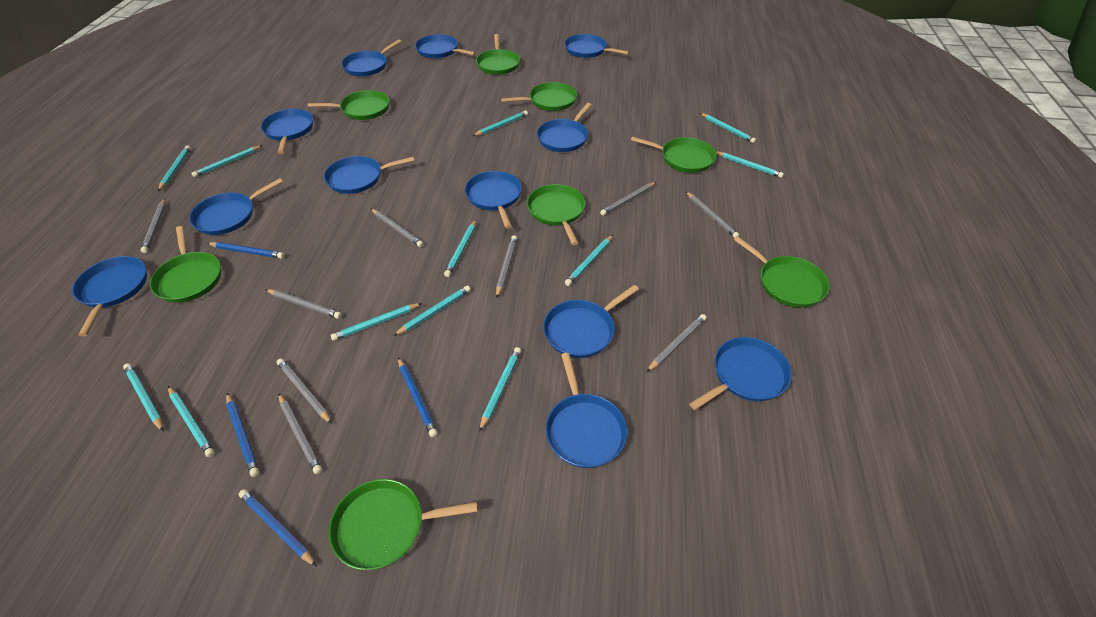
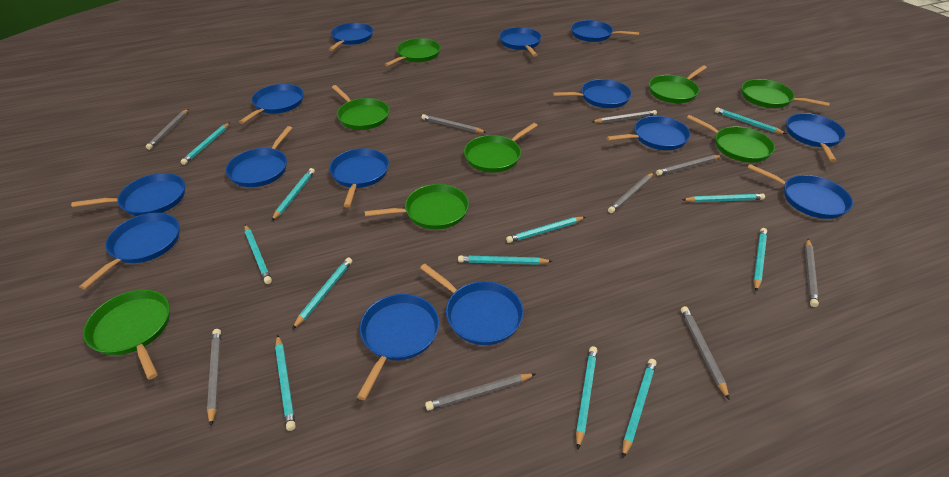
blue pan: [72,256,147,336] [189,178,283,235] [261,109,313,154] [324,156,414,194] [341,40,402,76] [415,34,476,58] [465,171,522,228] [537,103,591,152] [543,285,639,358] [546,353,627,468] [564,34,630,58] [689,337,792,410] = 12 -> [71,173,185,216] [79,213,180,290] [226,126,292,187] [239,84,304,124] [329,23,373,51] [329,148,389,208] [357,294,439,400] [420,264,524,345] [499,27,542,57] [553,79,632,108] [571,20,640,42] [606,116,690,150] [747,164,853,219] [786,113,846,162] = 14
blue pencil: [207,242,284,259] [226,393,259,477] [239,489,317,567] [398,357,438,437] = 4 -> none = 0

